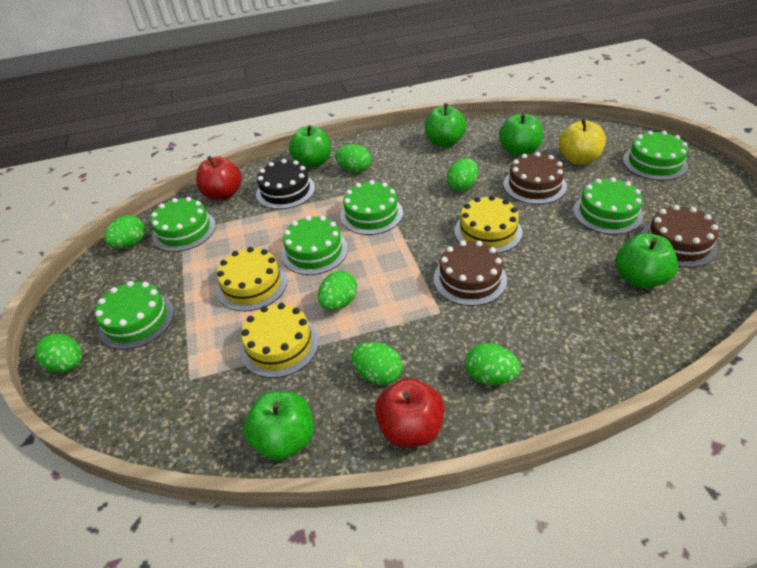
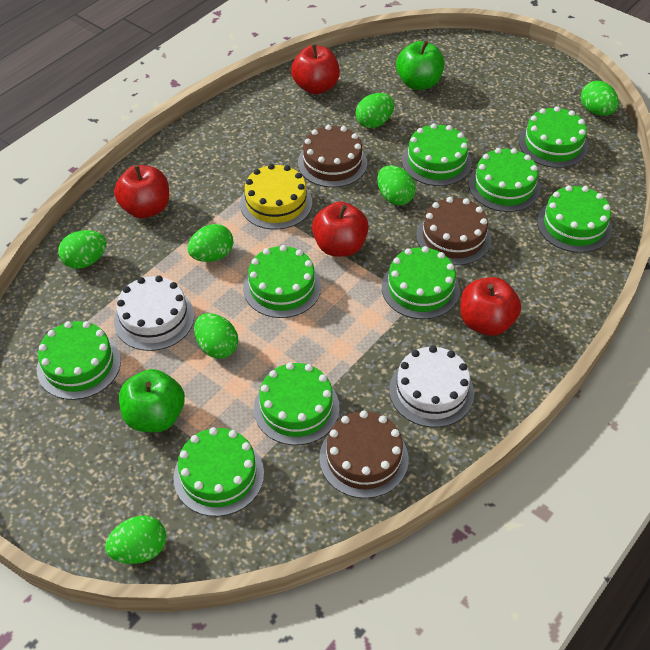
black cake: [256,159,315,209] = 1 -> none = 0
green apple: [243,391,314,461] [289,125,331,168] [425,103,466,147] [499,113,543,157] [616,233,678,289] = 5 -> [119,369,185,432] [396,41,444,90] = 2
green cake: [95,281,174,350] [151,197,216,252] [281,216,348,275] [340,180,403,235] [573,177,643,235] [623,131,688,181] = 6 -> [37,321,121,400] [173,427,264,516] [243,245,321,318] [254,362,340,445] [382,246,460,319] [402,123,472,186] [469,148,541,212] [519,106,588,168] [537,185,612,253] = 9
red apple: [196,156,242,200] [375,378,445,447] = 2 -> [114,165,169,218] [291,44,340,94] [312,202,369,257] [460,277,521,336] = 4
white cake: none = 0 -> [114,276,194,351] [389,346,474,427] = 2
yellow apple: [559,119,606,165] = 1 -> none = 0
yellow cake: [217,247,287,311] [240,303,319,378] [454,195,522,253] = 3 -> [240,164,312,230] = 1

